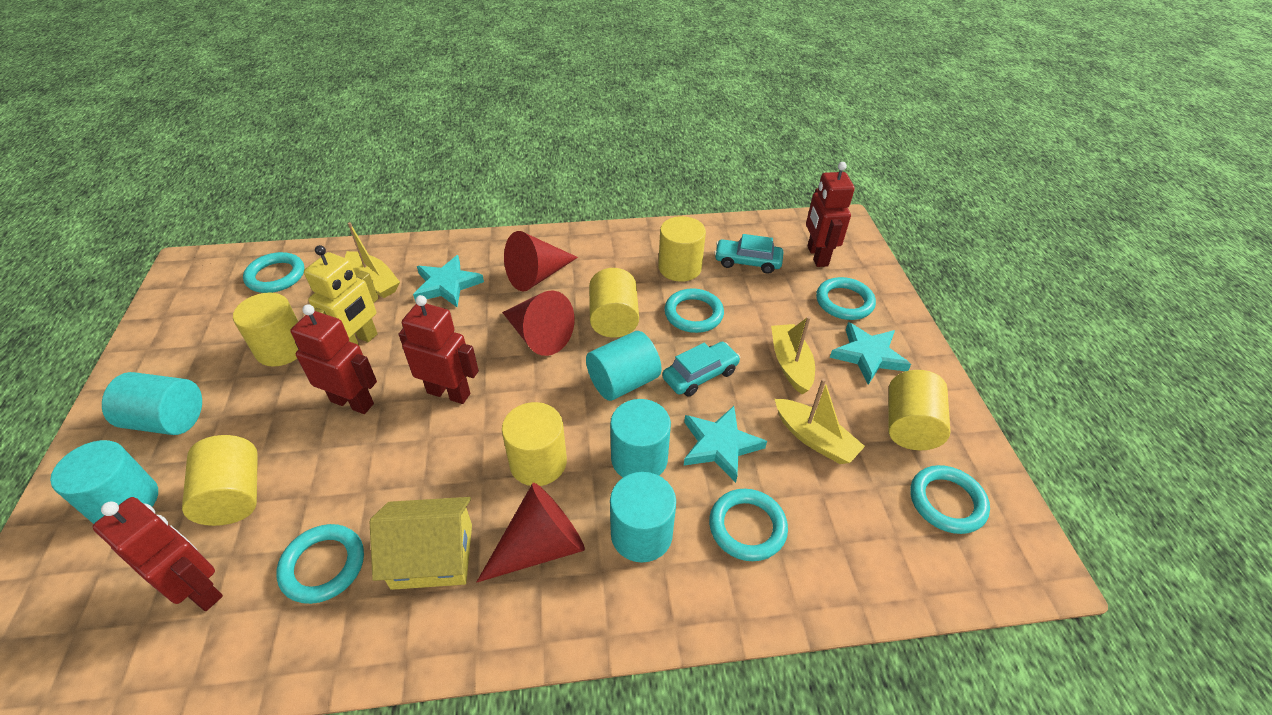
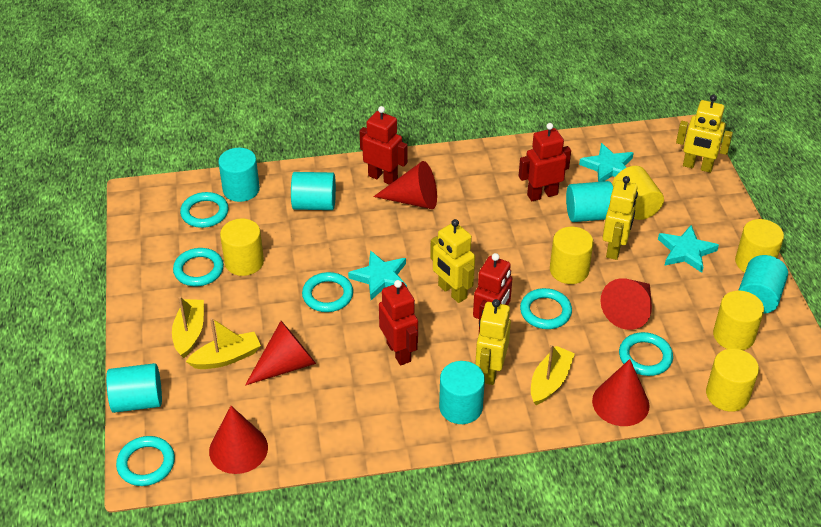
red cone: [477,483,585,582] [502,290,575,356] [504,231,578,292] = 3 -> [209,406,268,474] [245,321,316,386] [373,161,437,209] [592,359,650,426] [600,278,652,330] = 5
turquoise car: [662,342,740,396] [714,234,783,274] = 2 -> none = 0
turquoise cylinder: [50,440,158,524] [102,372,202,435] [586,331,662,401] [610,399,671,477] [610,472,676,563] = 5 -> [106,363,162,413] [218,148,260,202] [291,172,336,210] [439,361,485,424] [566,181,613,222] [738,255,788,314] = 6
yellow house: [370,497,472,590] = 1 -> none = 0
yellow robot: [304,245,378,345] = 1 -> [430,219,475,303] [475,299,511,385] [603,176,638,260] [676,94,733,173] = 4

